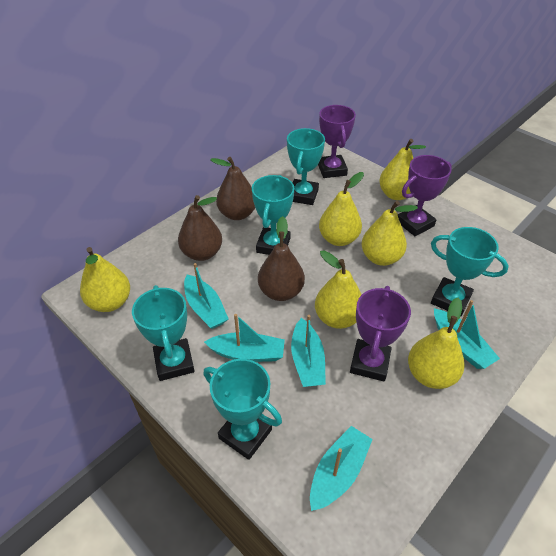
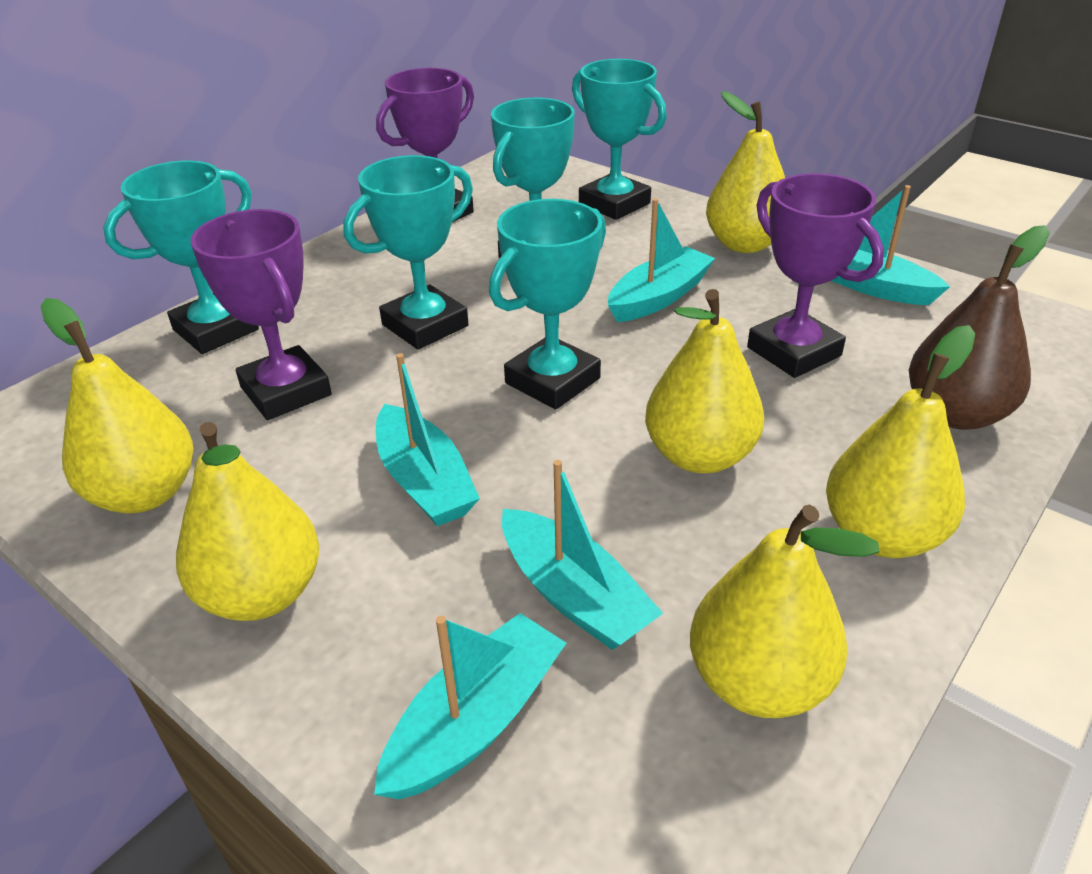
brown pear: [178,195,222,261] [210,157,255,220] [258,216,305,301] = 3 -> [909,225,1049,430] = 1

